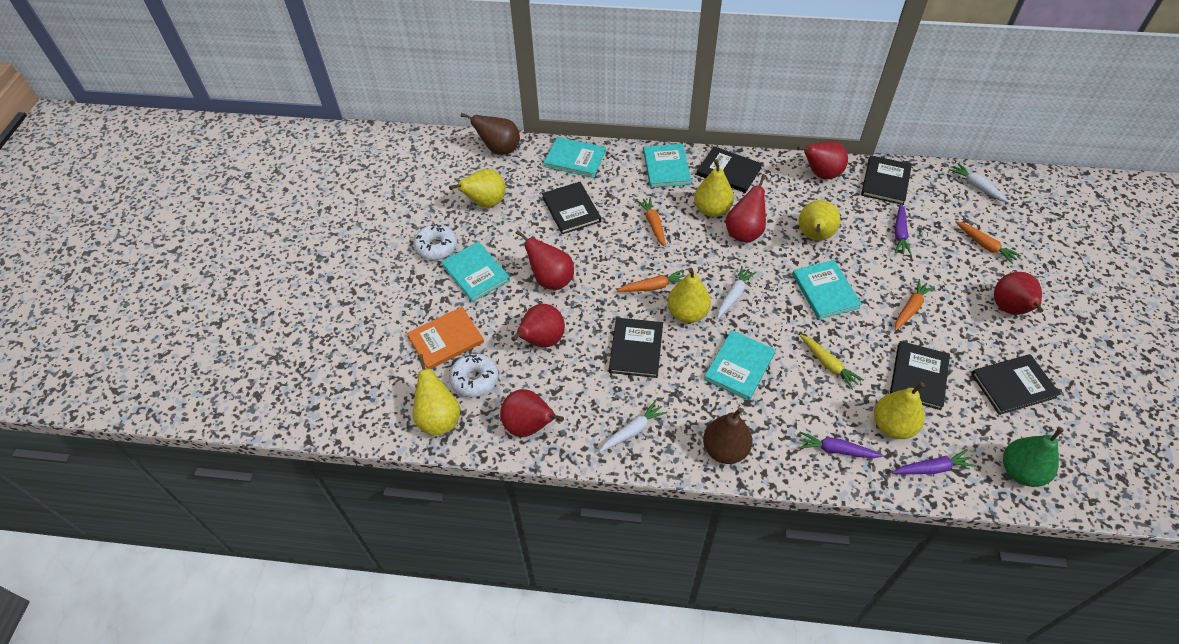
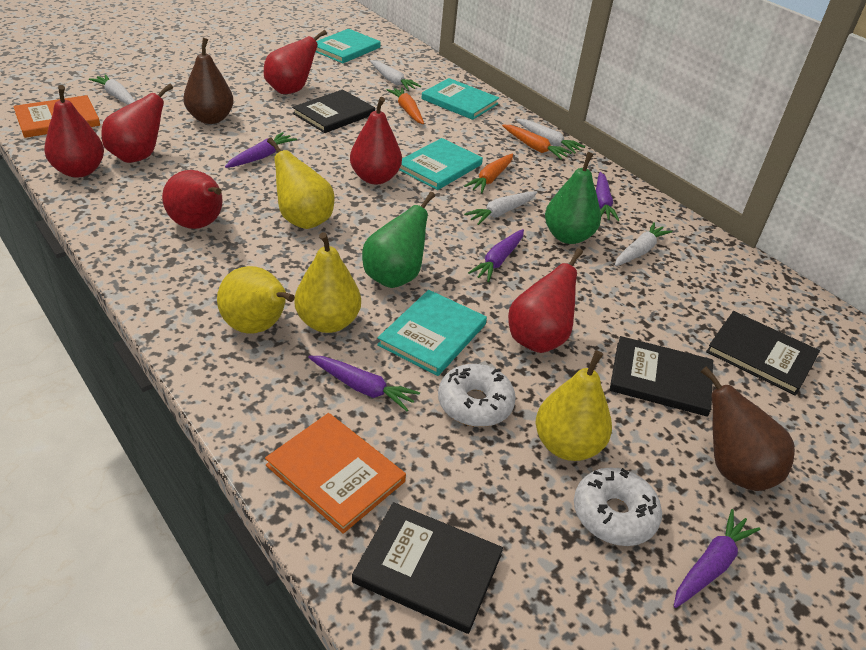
black book: [542,182,601,234] [609,318,663,378] [696,146,762,193] [861,155,912,205] [890,341,950,410] [971,354,1060,415] = 6 -> [292,89,375,133] [352,502,503,634] [610,336,713,417] [706,311,820,396] = 4
green pear: [1003,427,1064,487] = 1 -> [362,192,435,288] [545,152,601,244] = 2
orange book: [407,307,484,369] = 1 -> [13,95,100,138] [265,413,406,534] = 2
orange carrot: [617,270,686,292] [636,197,666,247] [895,279,935,331] [956,221,1021,264] = 4 -> [386,88,424,124] [464,153,513,193] [502,124,572,160] = 3
purple carrot: [798,432,884,458] [892,449,976,474] [895,203,912,255] = 3 -> [225,132,297,168] [308,356,420,411] [468,229,524,282] [596,172,619,221] [674,509,760,608] = 5
turquoise book: [441,242,510,302] [544,137,606,178] [643,144,691,188] [704,330,776,401] [792,260,862,319] = 5 -> [316,29,381,63] [377,290,487,376] [399,138,483,190] [421,78,499,120] = 4
white carrot: [599,400,667,452] [717,266,757,319] [949,163,1009,203] = 3 -> [89,74,135,105] [370,60,421,91] [464,191,538,225] [516,119,585,153] [615,222,672,266] = 5
yellow carrot: [800,334,864,390] = 1 -> none = 0
yellow pear: [413,354,460,436] [449,169,506,208] [667,268,711,323] [694,159,734,217] [799,200,840,241] [874,382,925,439] = 6 -> [217,266,295,334] [267,138,335,229] [294,232,361,333] [536,350,612,461] = 4

